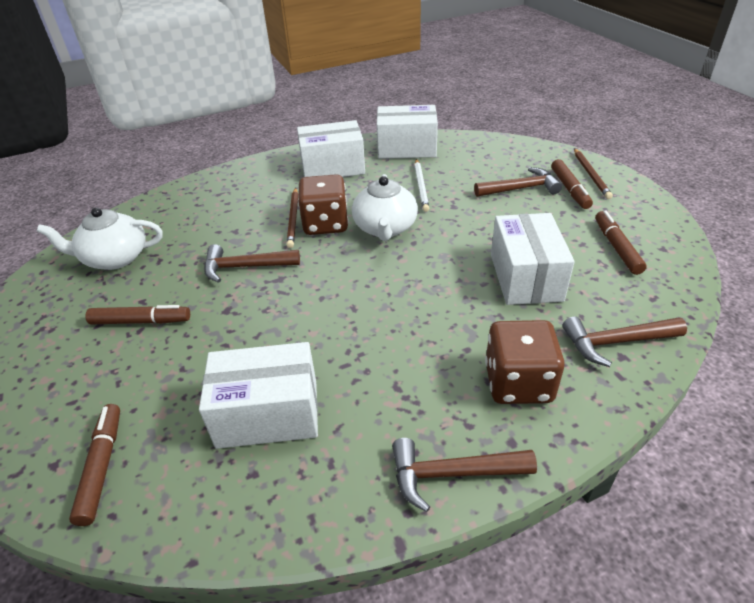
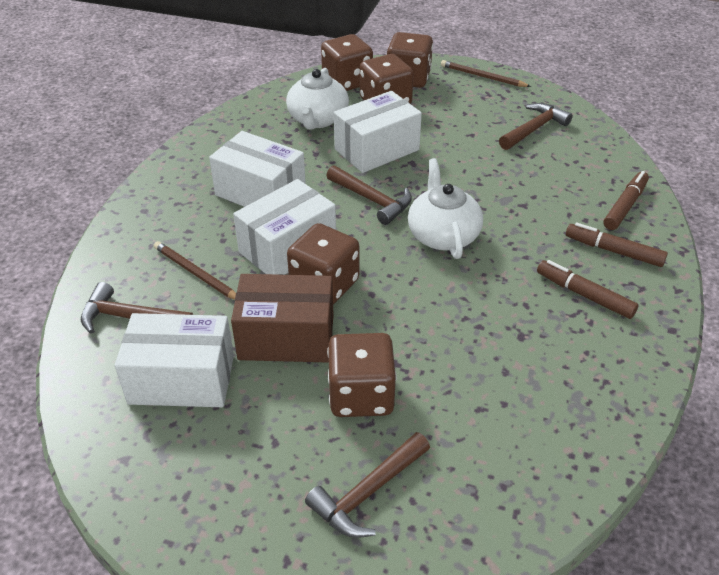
brown box: none = 0 -> [231,274,334,363] = 1
brown dice: [298,174,348,235] [485,320,565,404] = 2 -> [287,223,359,304] [321,34,373,91] [327,333,396,417] [360,54,414,104] [387,32,433,88] = 5
brown marker: [69,404,120,526] [85,305,190,324] [551,159,593,209] [595,210,647,275] = 4 -> [537,260,638,319] [566,223,668,267] [604,171,649,230] = 3
white pencil: [414,159,430,212] = 1 -> none = 0

